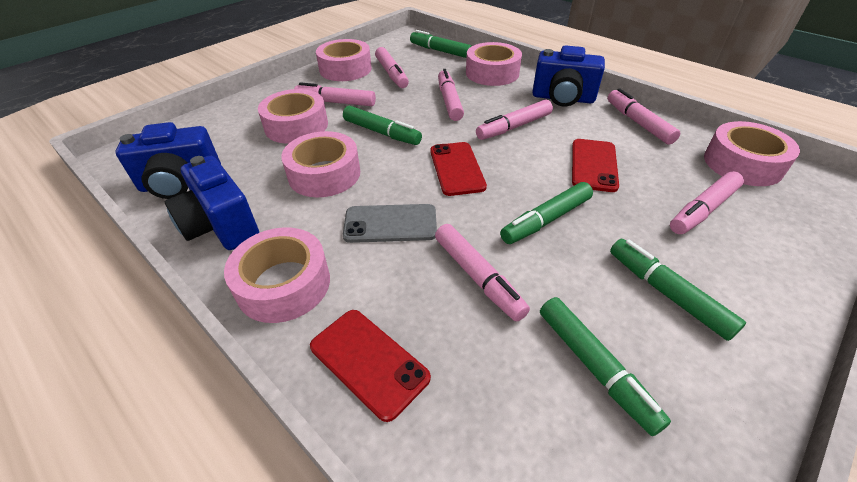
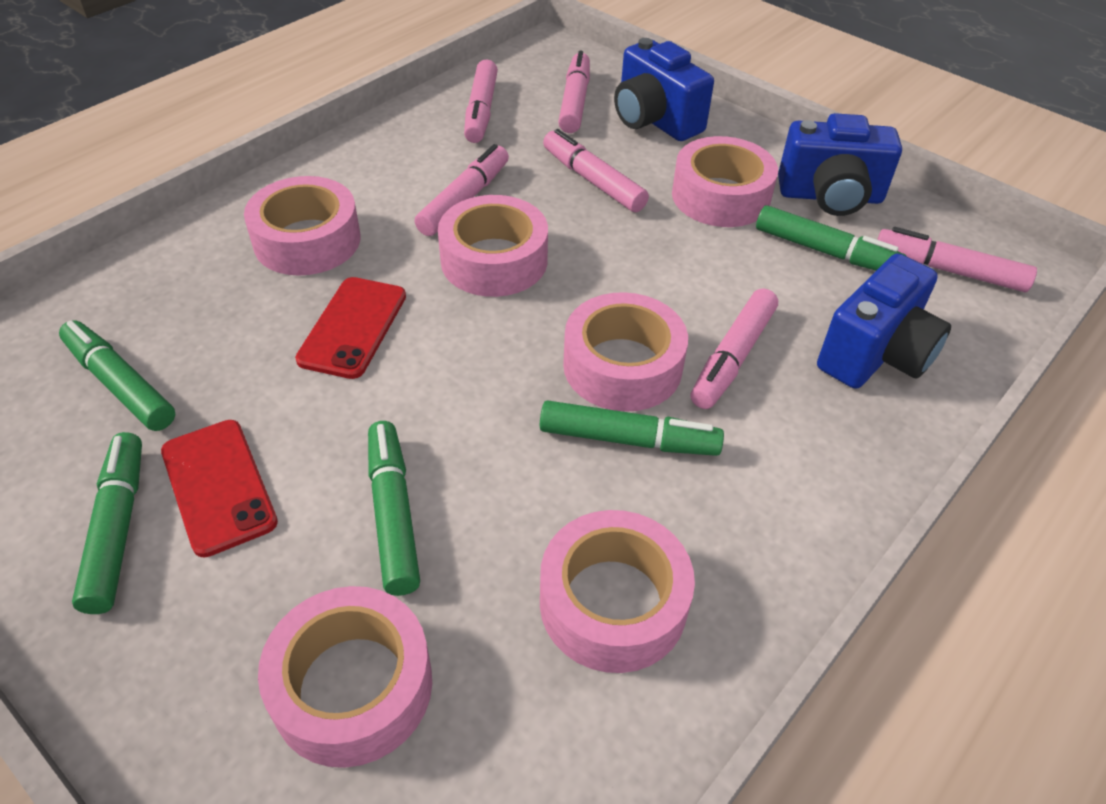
grey phone: [343,204,437,243] = 1 -> none = 0
pink marker: [294,82,376,106] [375,47,409,88] [435,224,530,322] [438,69,464,121] [476,100,553,140] [607,88,680,145] [670,171,744,234] = 7 -> [415,144,509,236] [464,59,498,143] [543,129,649,212] [558,51,590,133] [690,288,778,409] [877,227,1037,292] = 6
red phone: [310,310,431,422] [430,142,487,196] [572,139,619,192] = 3 -> [161,420,278,557] [295,277,406,379] = 2

